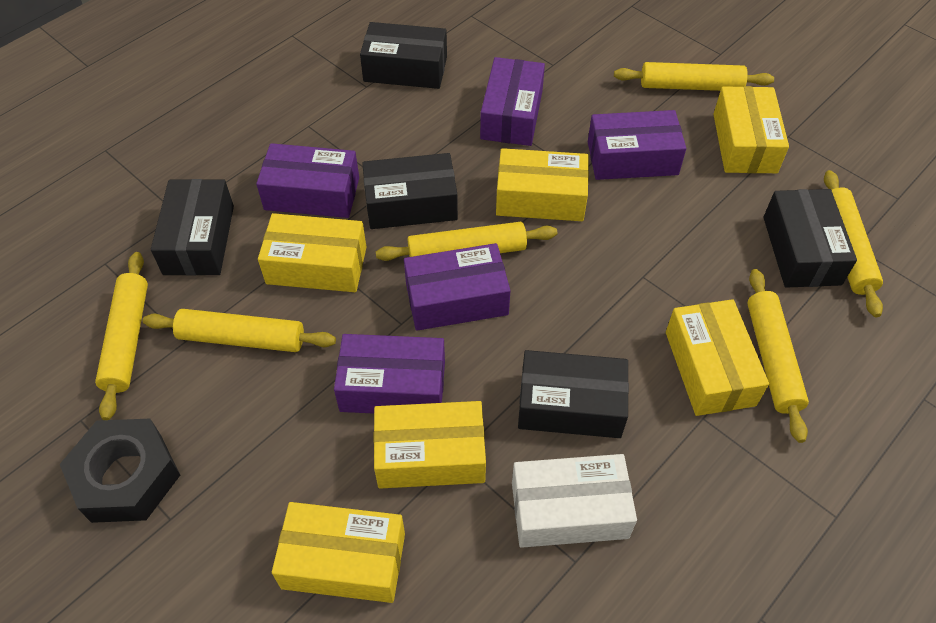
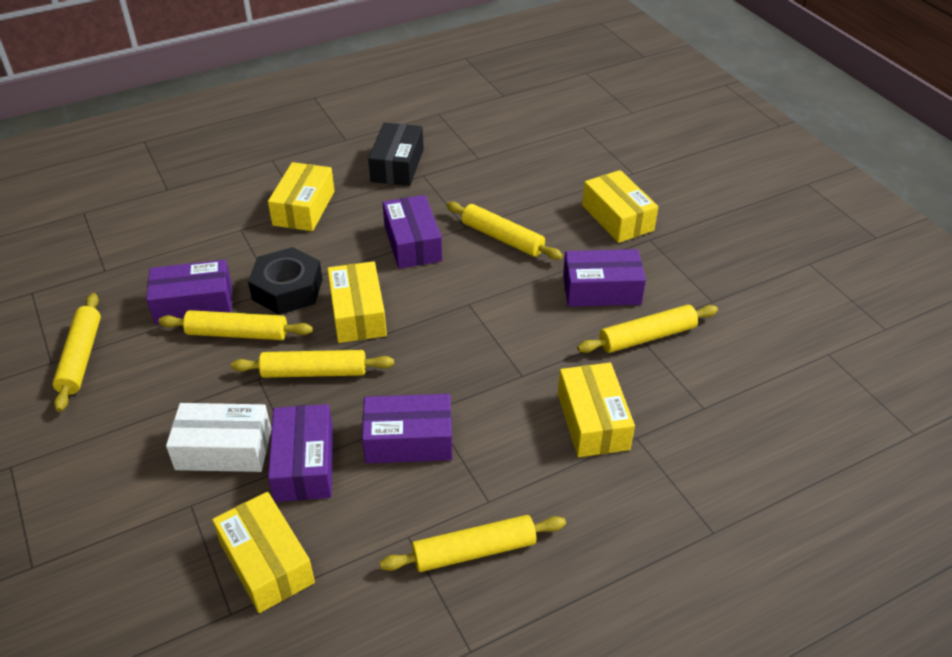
black box: [151,179,234,276] [360,22,447,89] [362,153,458,229] [518,350,629,438] [763,189,857,288] = 5 -> [368,123,424,186] = 1
yellow box: [258,213,367,292] [272,502,405,603] [374,401,486,489] [496,148,589,221] [666,299,769,416] [713,86,789,173] = 6 -> [212,492,315,613] [268,162,335,231] [327,261,387,343] [558,363,635,457] [582,170,658,243] = 5

